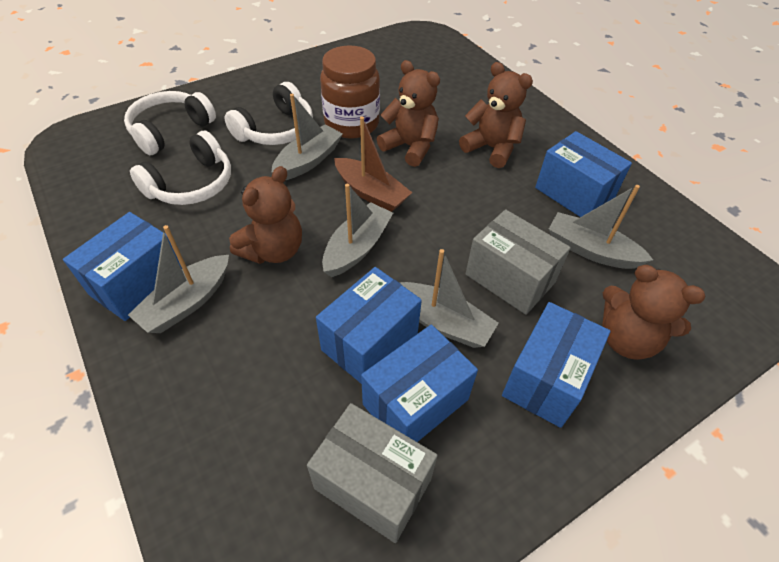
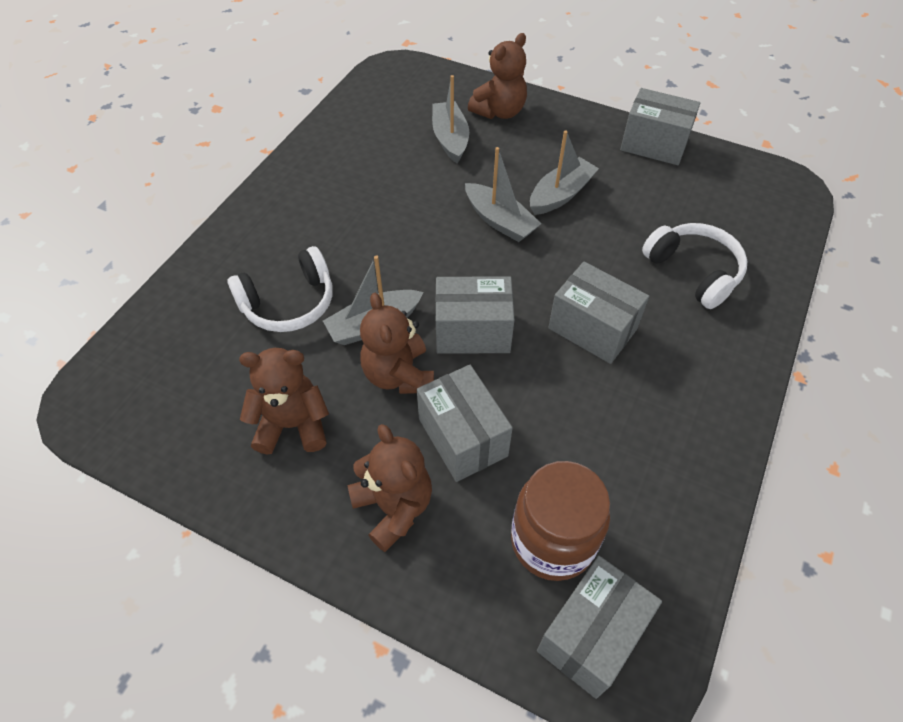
blue box: [63,212,182,321] [316,267,422,384] [361,325,478,442] [502,302,610,428] [535,131,632,217] = 5 -> none = 0
brown boat: [334,116,412,212] = 1 -> none = 0
grey boat: [128,225,229,333] [271,94,343,180] [322,184,393,277] [400,249,499,348] [549,185,653,269] = 5 -> [323,255,423,345] [432,75,469,164] [465,147,542,242] [530,130,599,215] = 4
grey box: [307,403,438,543] [466,209,571,315] = 2 -> [417,365,513,482] [435,276,515,354] [537,556,662,699] [548,262,649,364] [620,88,700,165] = 5
white headphones: [124,91,216,155] [130,131,231,205] [224,82,313,145] = 3 -> [228,246,332,332] [642,223,747,309] = 2

